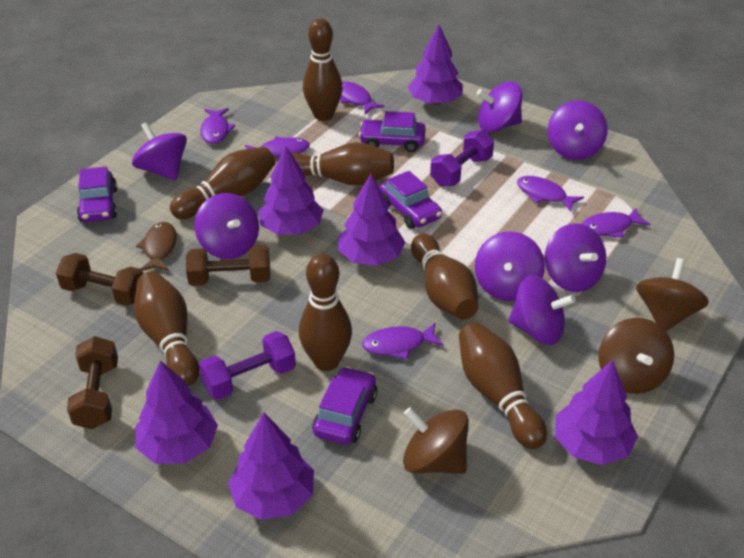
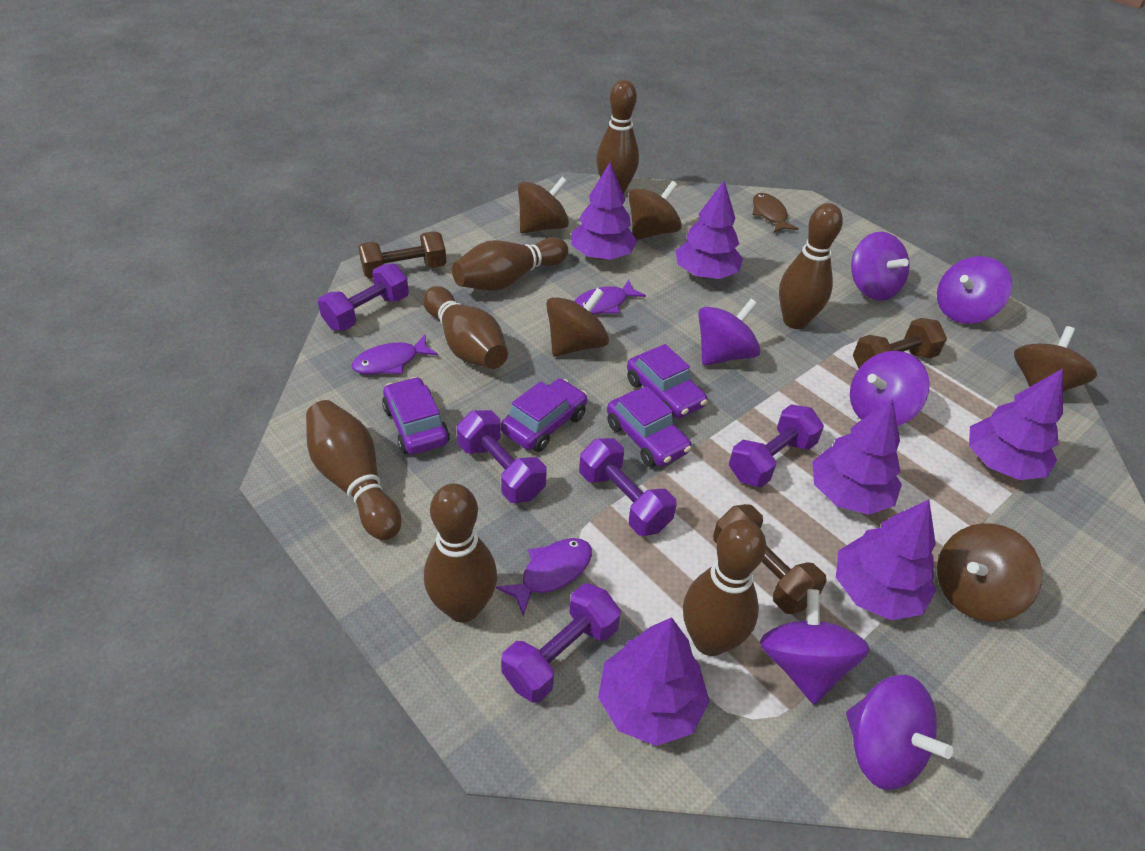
brown spinning top: [403,407,469,474] [598,318,674,394] [636,258,709,331] = 3 -> [518,177,569,233] [546,288,609,356] [628,181,682,240] [937,523,1042,622] [1014,326,1097,392] = 5
purple dumbbell: [199,331,296,400] [430,130,494,187] = 2 -> [318,264,409,331] [457,410,546,503] [501,583,621,703] [579,438,677,536] [729,404,824,487] = 5
purple fish: [200,108,235,144] [245,137,310,157] [340,81,384,114] [362,323,444,359] [517,176,584,212] [581,208,650,238] = 6 -> [352,335,438,374] [496,538,592,616] [574,280,646,314] = 3
purple spinning top: [132,122,187,180] [194,193,259,259] [475,232,545,301] [477,81,522,132] [508,275,576,345] [545,223,606,292] [548,101,608,160] = 7 -> [698,299,761,366] [760,589,870,705] [846,675,953,790] [850,351,930,426] [851,232,910,301] [937,256,1012,324] = 6

